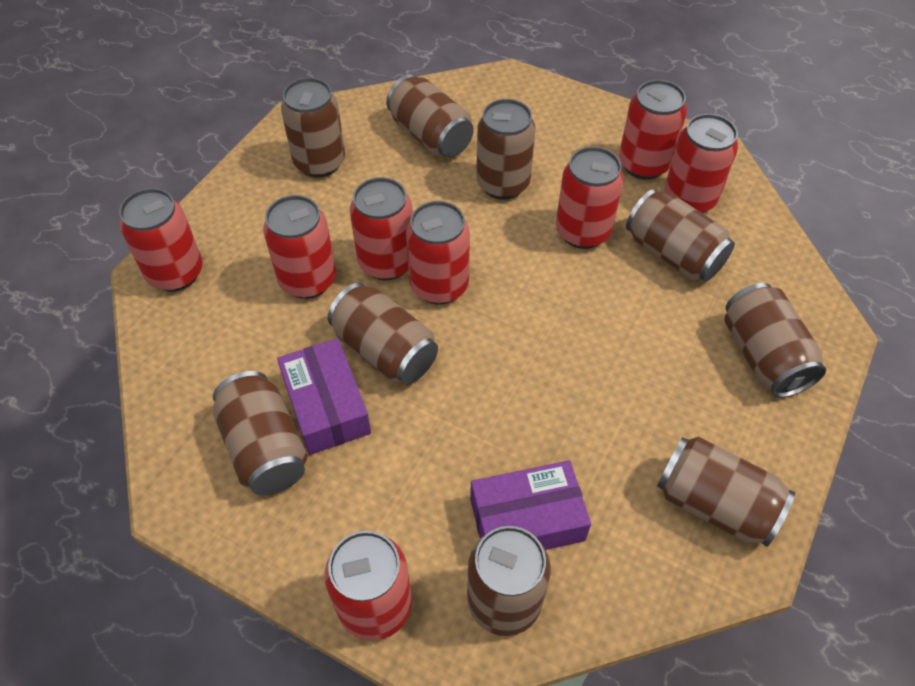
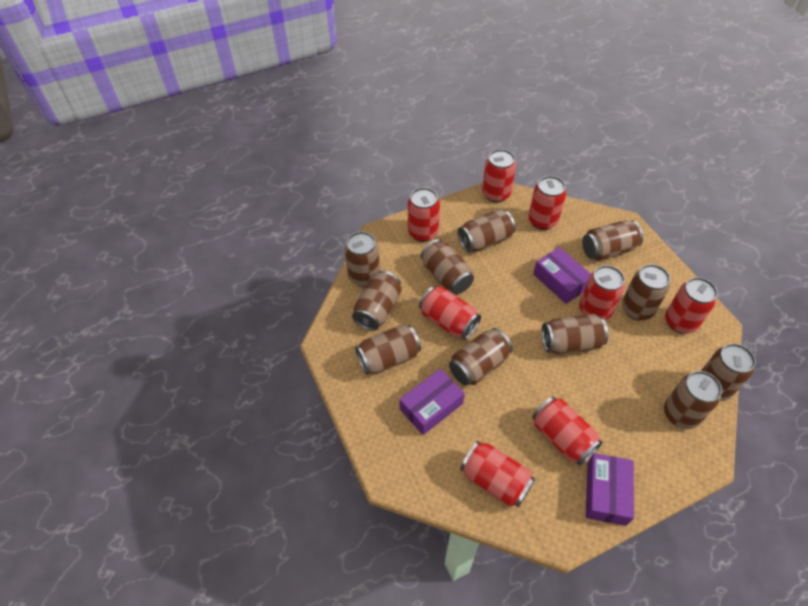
brown can: [213,371,307,495] [281,78,345,178] [328,283,438,384] [386,74,474,158] [467,526,551,636] [476,99,536,200] [626,189,735,281] [657,437,795,547] [724,283,826,398] = 9 -> [345,232,380,287] [352,271,401,331] [355,324,421,375] [421,239,474,294] [449,328,513,386] [458,209,515,252] [542,314,608,354] [582,220,643,261] [622,264,670,320] [664,371,722,429] [701,343,756,401] = 11
purple box: [277,338,371,455] [470,460,591,550] = 2 -> [399,369,465,435] [533,247,591,304] [586,453,634,526] = 3

